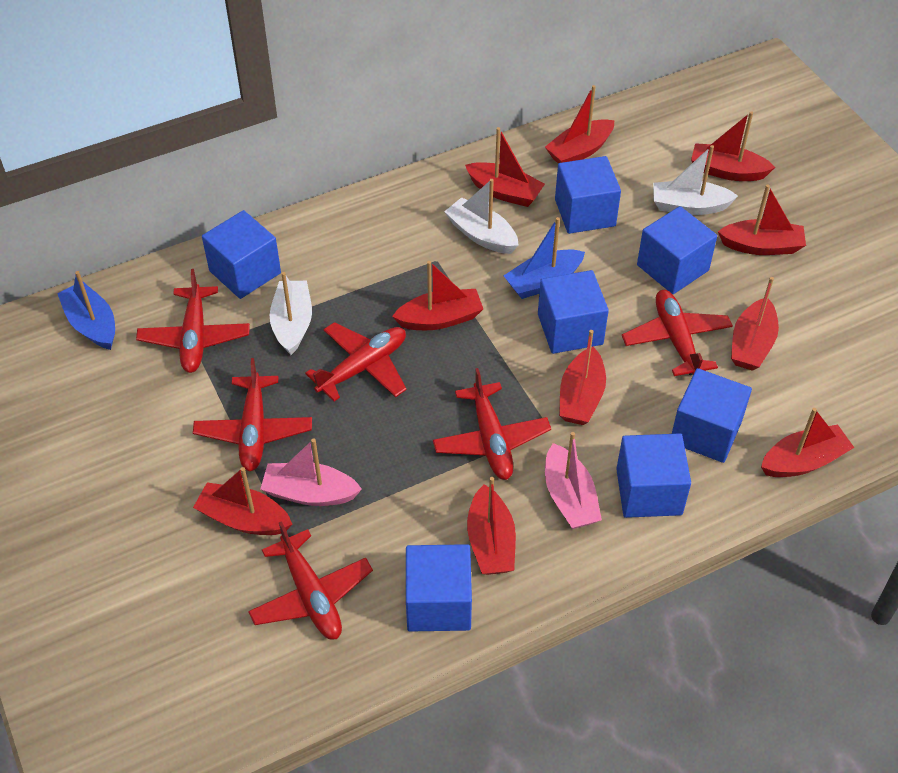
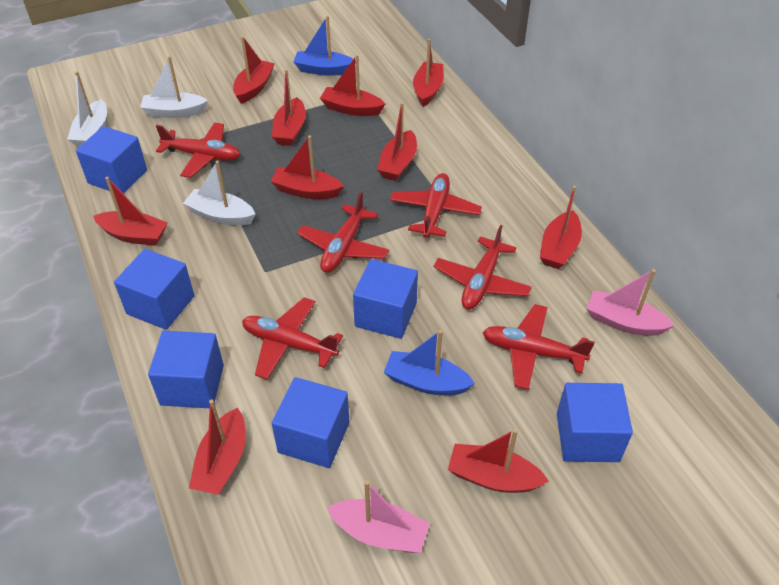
blue cube: [202,210,281,299] [406,544,472,631] [538,270,609,354] [555,156,621,234] [616,433,691,518] [637,206,717,294] [672,368,752,463] = 7 -> [76,126,147,194] [114,249,194,330] [148,331,224,408] [272,377,350,468] [353,259,418,339] [557,383,633,462] = 6

